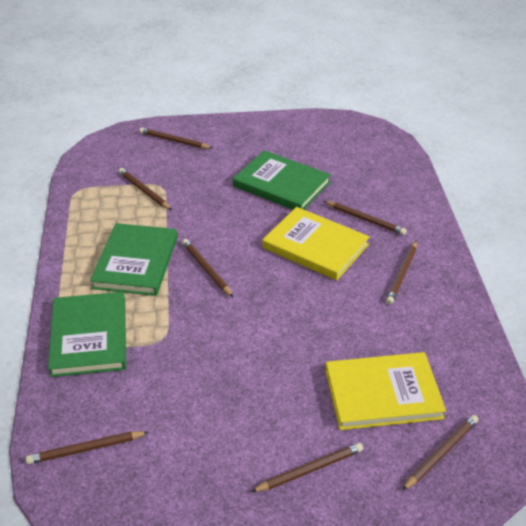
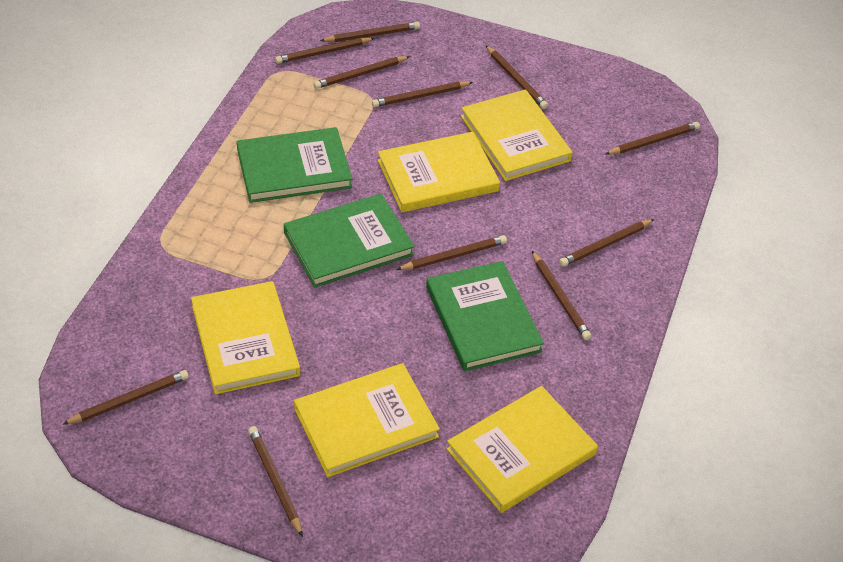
brown pencil: [26,431,148,464] [119,168,172,210] [139,128,212,149] [182,239,233,297] [251,443,363,492] [324,201,406,235] [386,240,417,304] [402,415,479,491] = 8 -> [62,370,189,425] [248,426,303,537] [275,38,375,64] [313,56,410,89] [320,22,420,42] [372,81,473,107] [396,235,507,270] [486,45,548,109] [532,251,592,340] [559,219,654,266] [606,122,700,155] = 11
yellow book: [262,207,370,280] [325,352,446,430] = 2 -> [191,281,300,394] [294,363,440,477] [378,132,500,212] [447,386,598,513] [461,89,573,181] = 5

